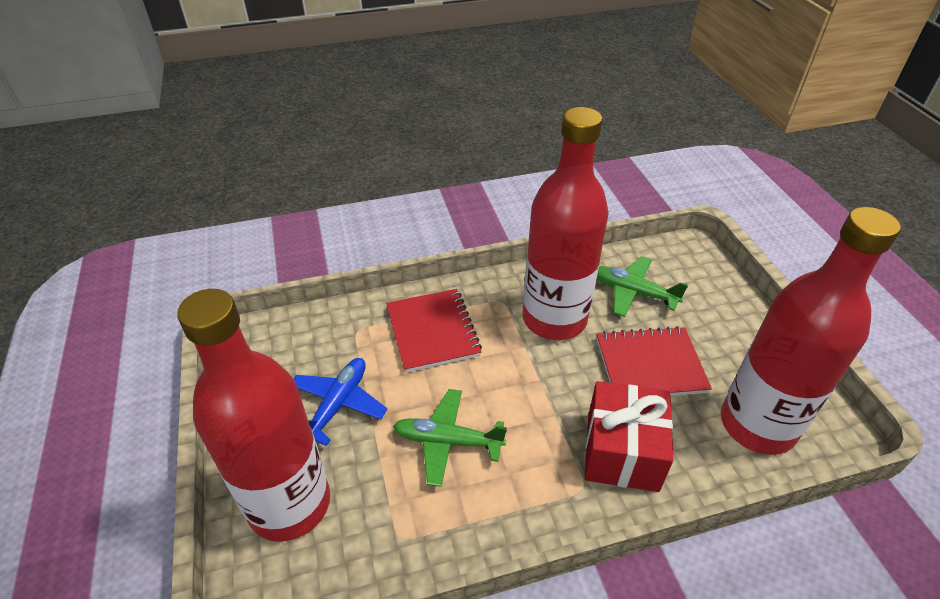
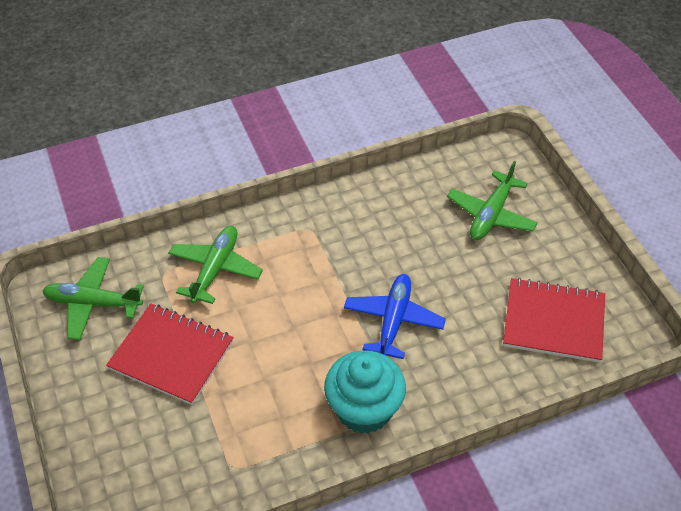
green plane: [393,389,507,487] [597,256,688,317] = 2 -> [42,257,144,340] [168,226,263,304] [447,161,538,240] = 3
red bottle: [177,289,330,542] [522,107,609,340] [721,207,901,455] = 3 -> none = 0
red gift: [585,381,673,492] = 1 -> none = 0
turquoise cupcake: none = 0 -> [324,350,406,434] = 1

